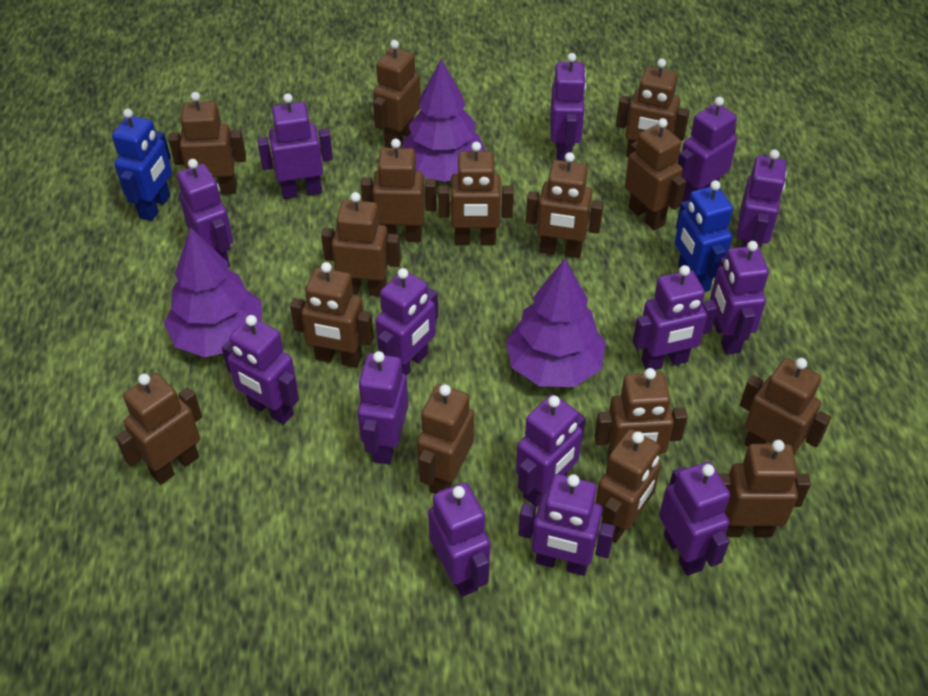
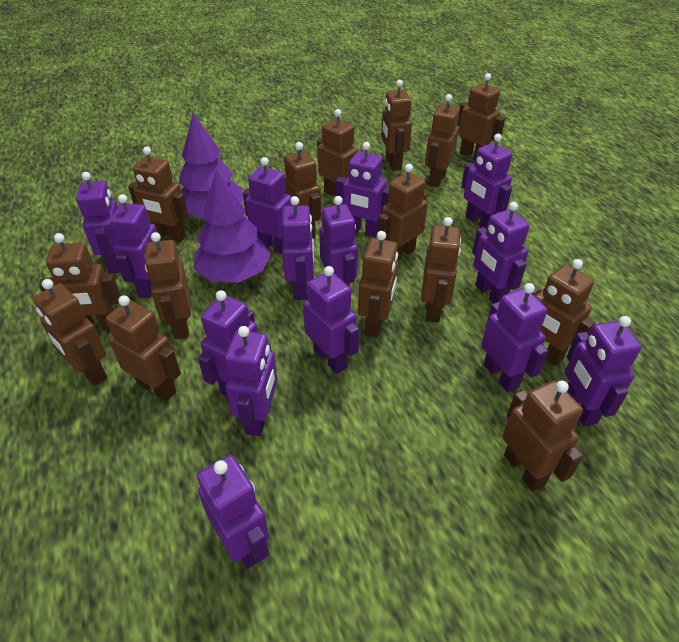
blue robot: [112,109,172,221] [675,180,733,292] = 2 -> none = 0
purple tree: [164,227,262,357] [402,59,485,182] [506,259,606,387] = 3 -> [179,113,243,218] [194,169,271,283] = 2

